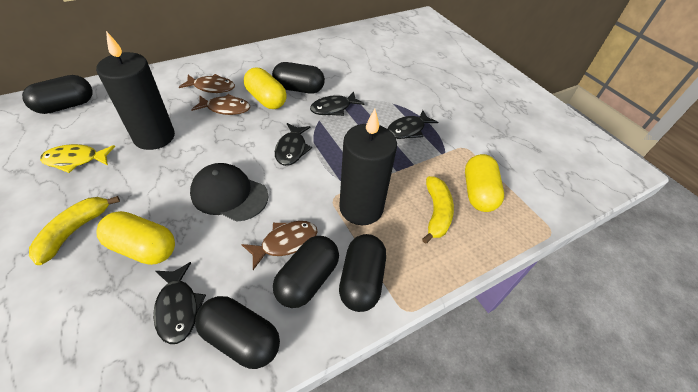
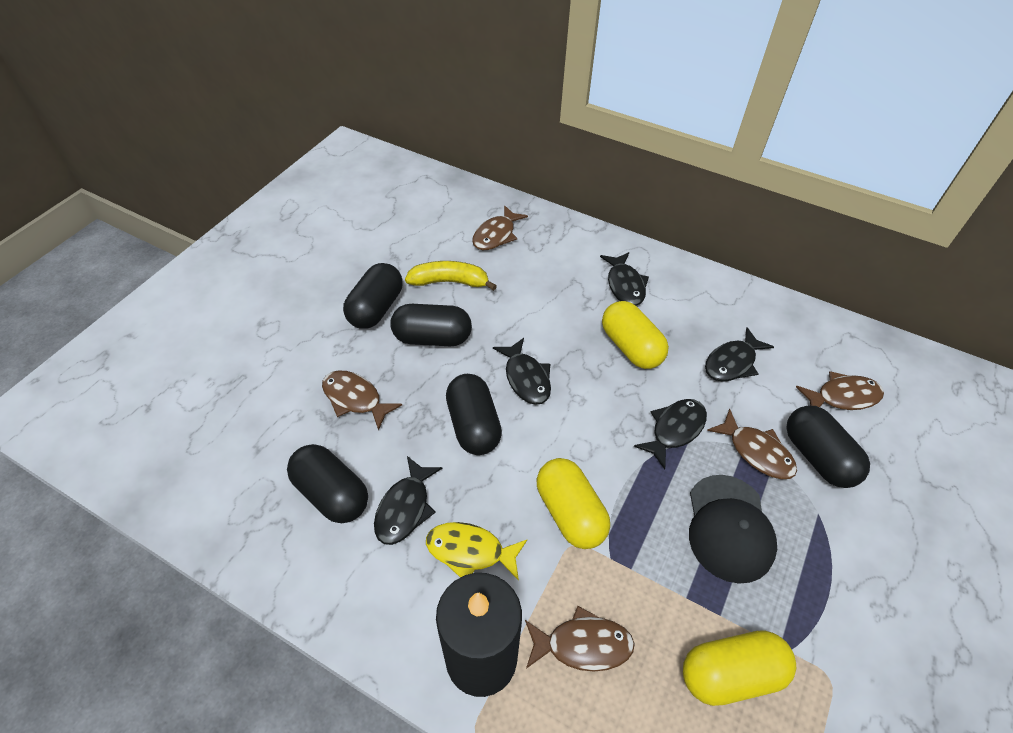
black candle: [96,31,175,150] [339,109,397,225] = 2 -> [436,573,522,697] = 1
black fish: [153,262,206,344] [275,123,312,166] [310,91,364,116] [387,110,438,139] = 4 -> [374,456,443,545] [493,338,551,405] [600,252,649,306] [634,399,707,469] [705,327,774,382] = 5
brown fish: [179,74,235,93] [191,94,250,115] [241,221,318,270] = 3 -> [322,370,402,431] [472,205,528,250] [525,606,635,672] [707,409,797,479] [796,371,884,410] = 5
yellow banana: [29,196,120,265] [422,176,454,244] = 2 -> [405,261,497,291] = 1

